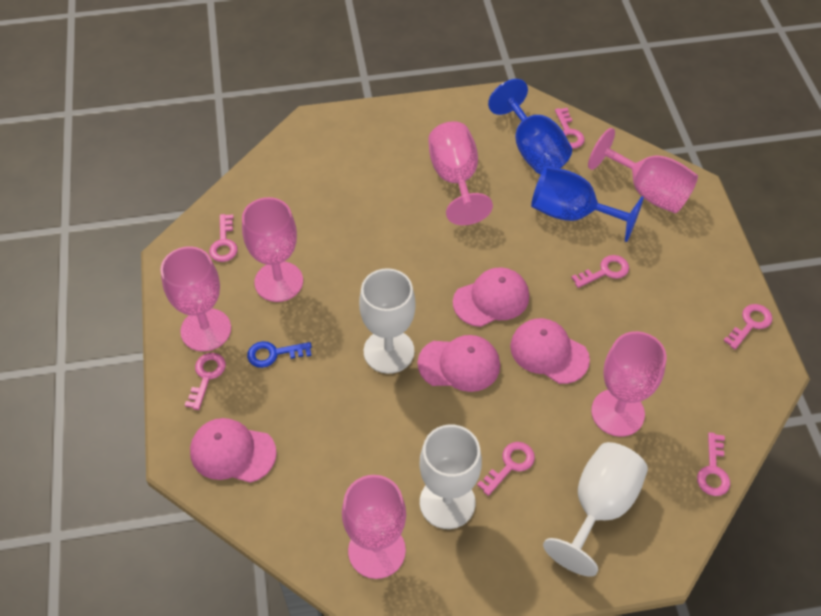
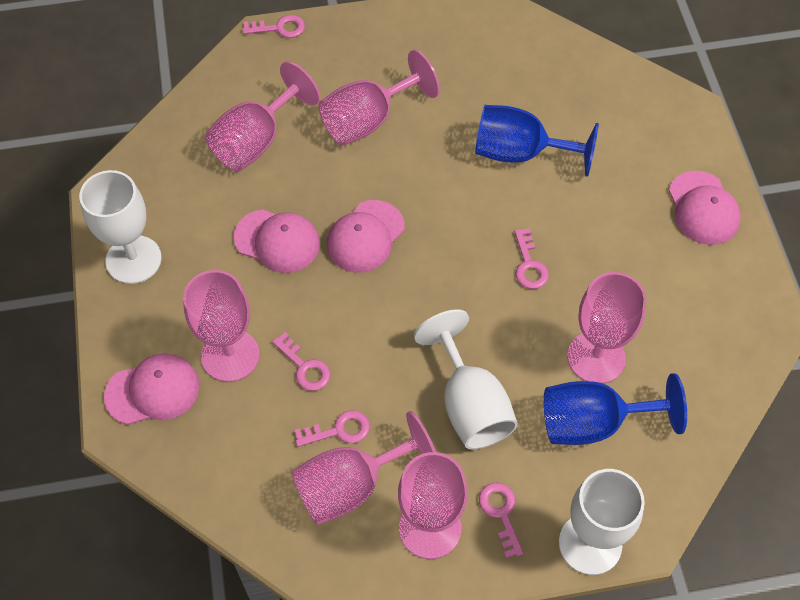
blue key: [247,341,312,368] = 1 -> none = 0
pink key: [185,353,226,410] [209,214,238,262] [477,442,535,496] [555,108,584,149] [571,255,629,288] [697,432,730,496] [723,304,772,350] = 7 -> [243,15,305,38] [272,332,331,391] [295,410,370,447] [479,482,524,558] [514,228,549,289] = 5

